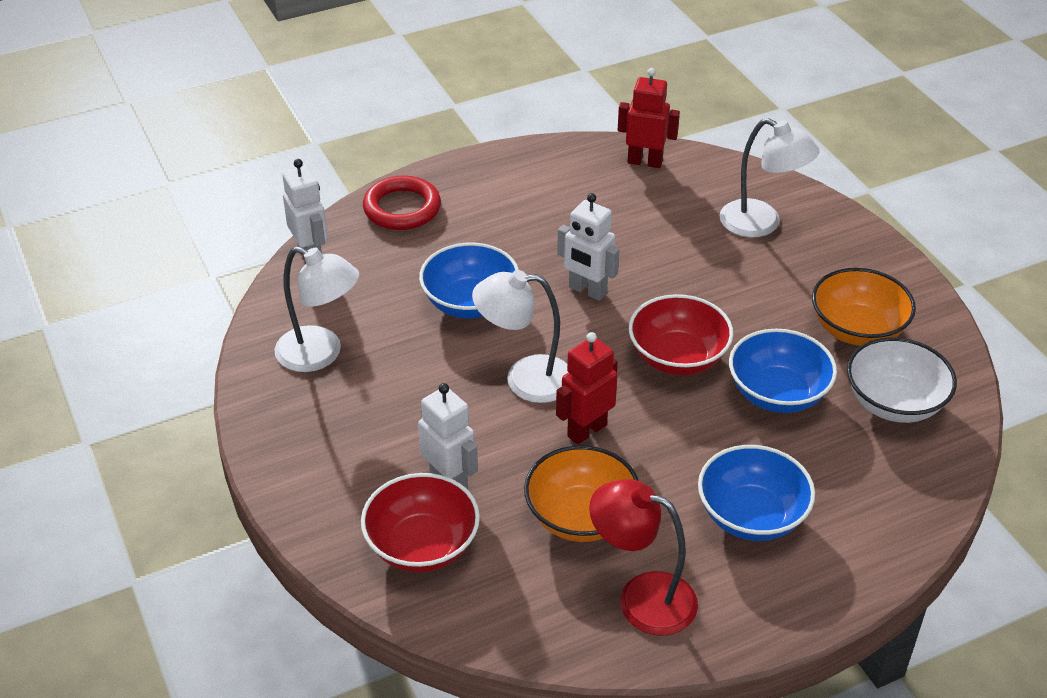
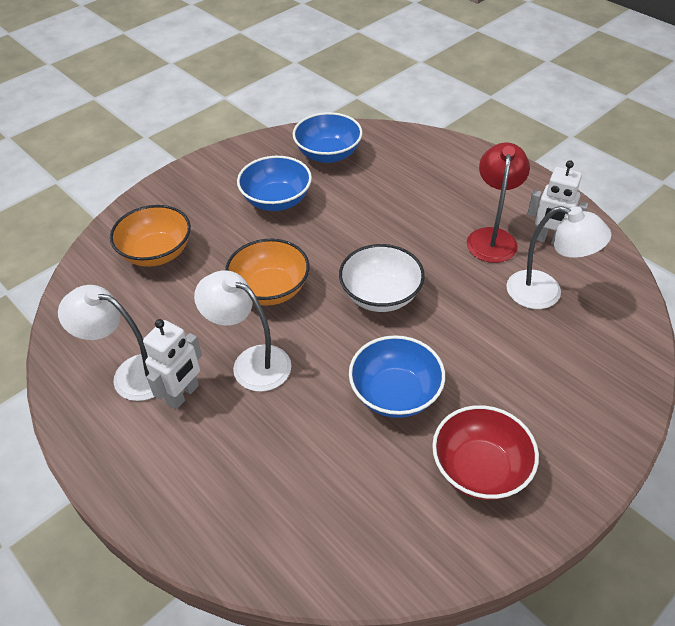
red bowl: [361,473,480,572] [629,294,733,375] = 2 -> [432,405,539,500] = 1
red ring: [363,175,441,230] = 1 -> none = 0
red robot: [556,332,618,445] [618,68,680,168] = 2 -> none = 0
white robot: [282,159,328,253] [418,383,478,490] [557,193,620,301] = 3 -> [143,319,202,410] [527,160,588,245] = 2

